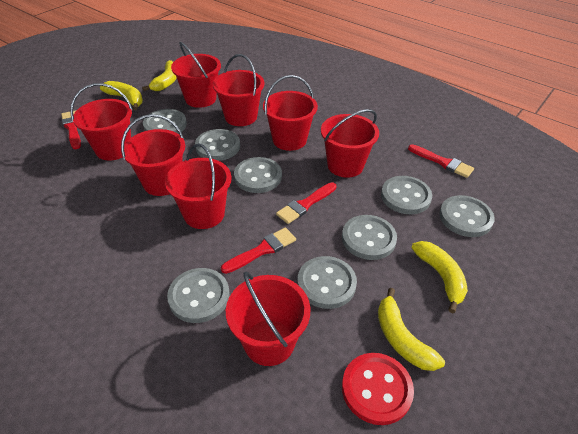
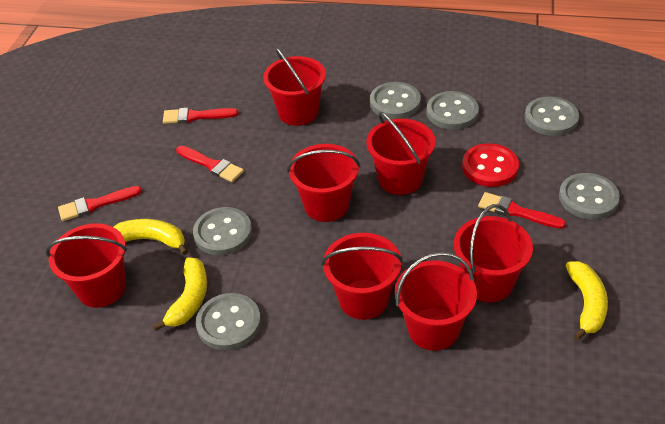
grey button: [143,109,187,134] [167,268,230,323] [195,129,240,161] [234,157,282,193] [297,256,357,309] [342,215,397,260] [381,176,432,214] [439,195,495,237] = 8 -> [193,207,252,256] [196,293,261,350] [370,82,421,119] [427,91,479,130] [525,97,579,136] [559,173,620,219] = 6
red bucket: [70,83,133,161] [121,114,185,196] [165,143,232,229] [171,42,221,108] [213,54,264,126] [226,271,310,366] [263,75,318,151] [321,109,379,178] = 8 -> [46,223,127,308] [263,47,326,126] [287,144,360,222] [321,233,403,320] [366,112,435,195] [395,252,477,351] [454,204,533,303] = 7
yellow banana: [100,81,143,110] [142,60,177,91] [378,288,445,371] [411,241,468,313] = 4 -> [114,219,188,255] [153,258,207,331] [565,261,608,340] = 3

